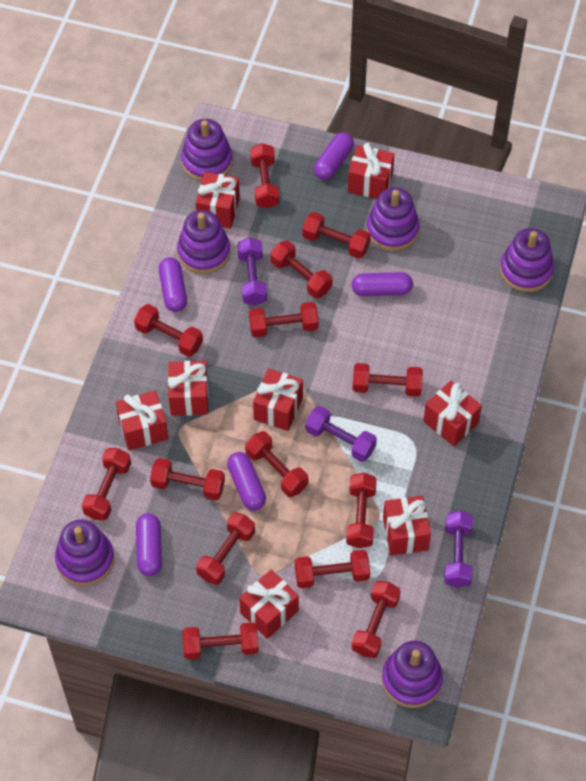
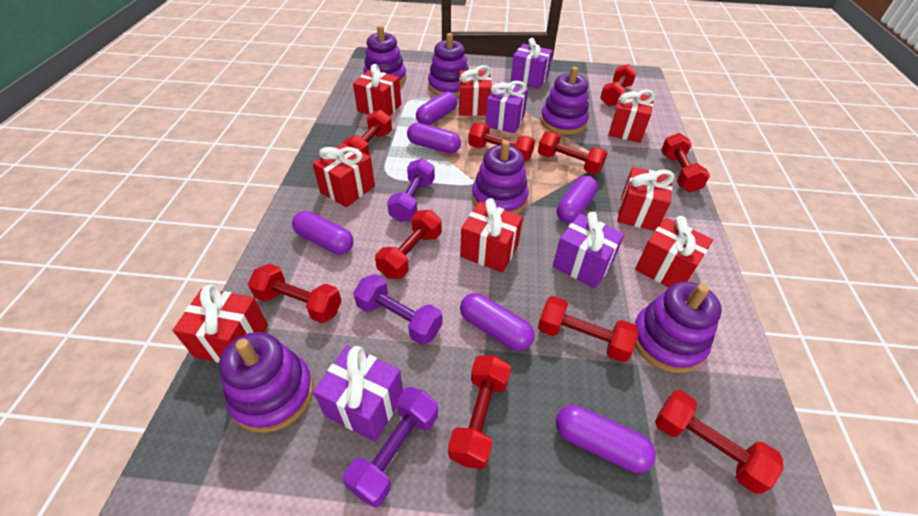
purple capsule: [136,513,162,576] [159,257,187,312] [227,452,266,511] [314,132,354,180] [352,272,413,296] = 5 -> [292,211,354,254] [407,123,461,154] [416,91,458,125] [460,293,535,351] [556,405,656,473] [557,176,598,223] = 6
purple gift: none = 0 -> [313,345,403,442] [485,81,528,133] [511,38,553,89] [553,212,625,288] = 4
red dumbbell: [82,448,131,520] [134,304,203,357] [150,458,225,501] [182,622,259,659] [196,512,255,585] [245,431,308,497] [249,302,319,338] [250,143,279,209] [270,240,333,298] [295,550,370,588] [302,212,371,259] [346,473,377,548] [351,581,401,658] [352,363,423,397] = 14 -> [248,264,341,323] [343,110,392,156] [375,210,442,279] [448,355,511,469] [468,123,535,161] [538,131,608,174] [538,296,638,362] [600,64,637,107] [655,390,783,494] [661,133,710,192] = 10

